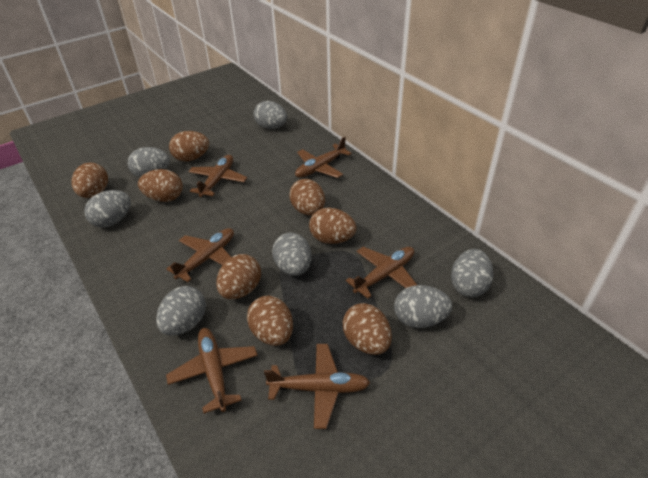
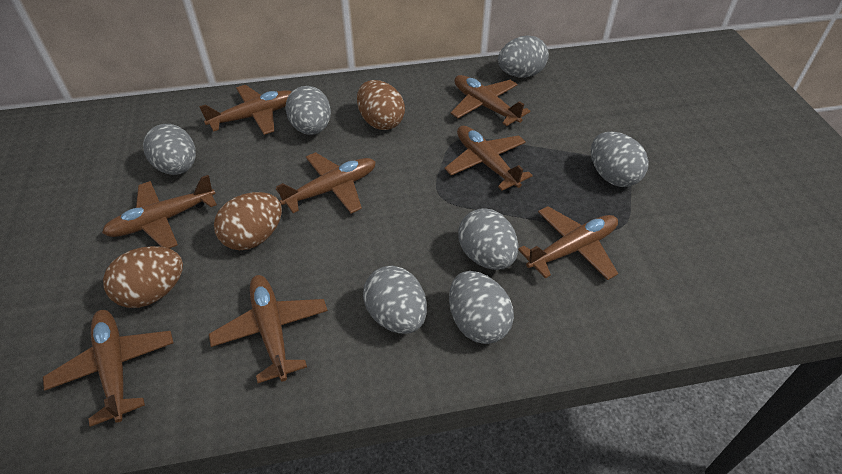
brown egg: [71,163,108,198] [138,169,183,202] [169,131,209,161] [216,254,261,299] [247,295,293,346] [289,179,325,215] [309,208,357,244] [343,303,392,355] = 8 -> [103,246,183,308] [214,192,282,250] [357,80,405,130] = 3
brown plane: [166,228,234,282] [166,328,258,414] [188,155,247,197] [264,344,370,429] [295,137,352,178] [346,247,417,299] = 6 -> [43,310,174,427] [102,175,217,249] [199,85,292,135] [209,275,328,383] [276,152,376,213] [444,126,533,191] [451,75,530,126] [518,206,618,280] = 8

